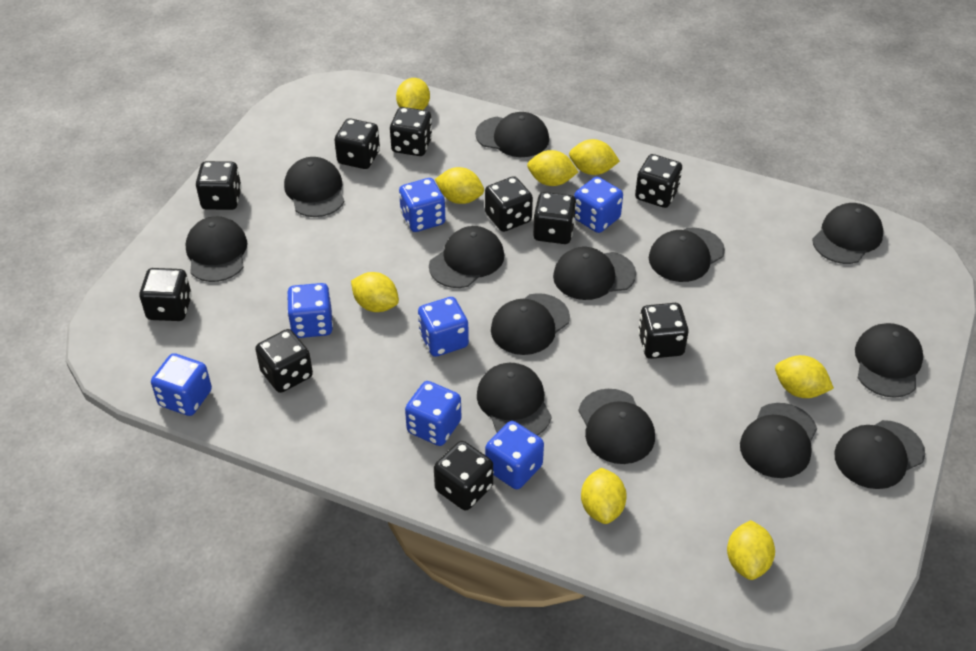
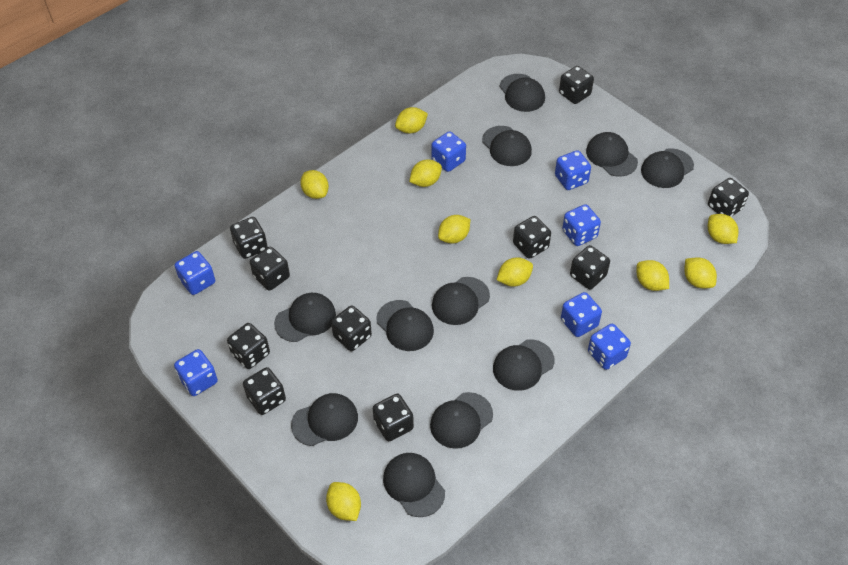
black cap: [185,216,247,282] [284,157,344,217] [429,226,504,288] [475,112,549,157] [477,363,552,436] [491,293,570,355] [553,247,636,300] [578,389,655,464] [649,228,725,282] [740,403,817,478] [812,203,884,264] [834,420,925,489] [855,323,923,398] = 13 -> [274,293,336,342] [291,393,358,446] [376,300,434,351] [383,453,445,517] [430,392,493,449] [432,277,490,325] [482,126,532,166] [493,339,555,391] [499,74,545,112] [586,132,638,177] [641,148,694,188] = 11
yellow lemon: [351,272,399,312] [396,78,430,110] [435,167,484,204] [527,150,578,186] [569,139,620,175] [581,468,627,524] [727,520,775,580] [775,355,834,398] = 8 -> [300,170,329,199] [326,482,361,521] [395,107,428,133] [409,160,442,187] [438,215,470,244] [497,257,533,287] [636,260,669,291] [684,257,717,288] [708,214,739,244] = 9

